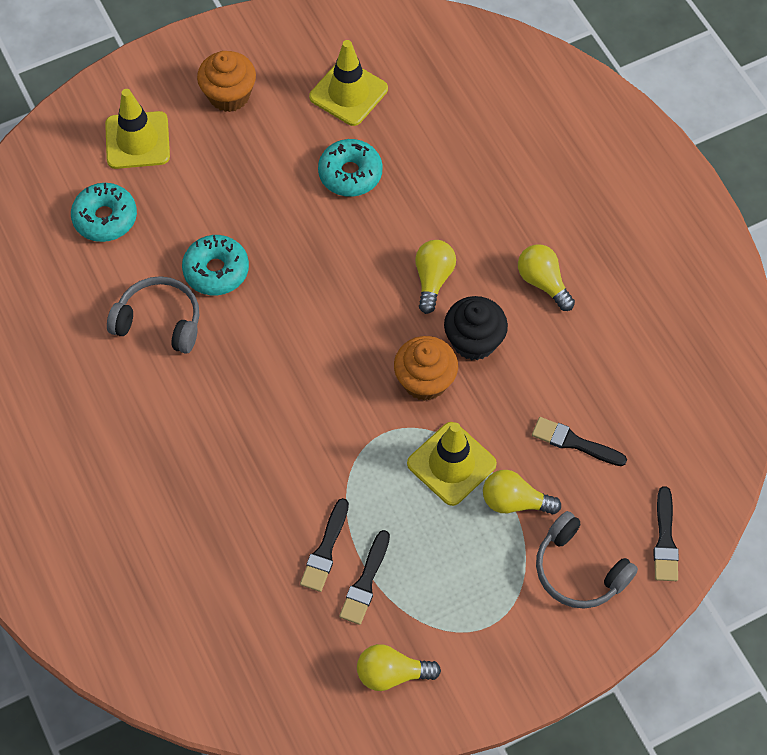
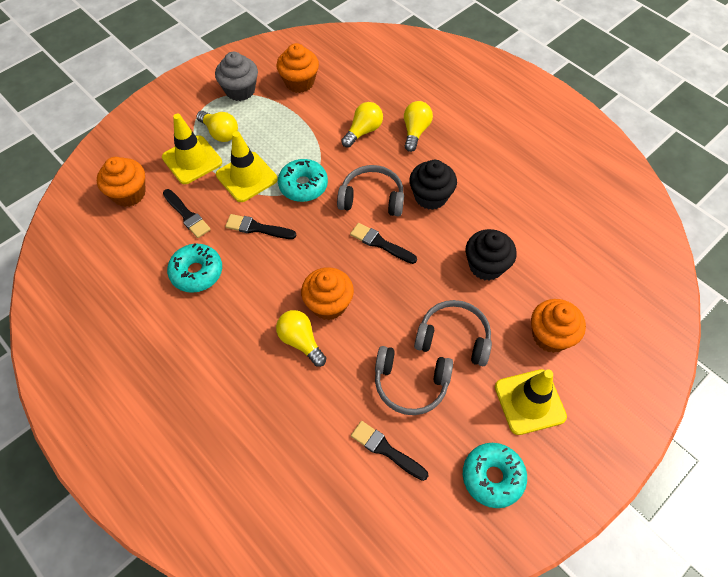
black cupcake: [444,296,508,360] = 1 -> [409,160,457,210] [465,229,517,281] = 2
grey cupcake: none = 0 -> [215,52,258,101] = 1
grey headphones: [107,276,199,354] [536,511,638,609] = 2 -> [337,165,404,217] [375,346,453,415] [414,300,492,366] = 3
orange cupcake: [197,51,256,112] [394,336,458,401] = 2 -> [97,157,146,207] [277,43,319,93] [301,267,354,320] [531,299,586,353] = 4

